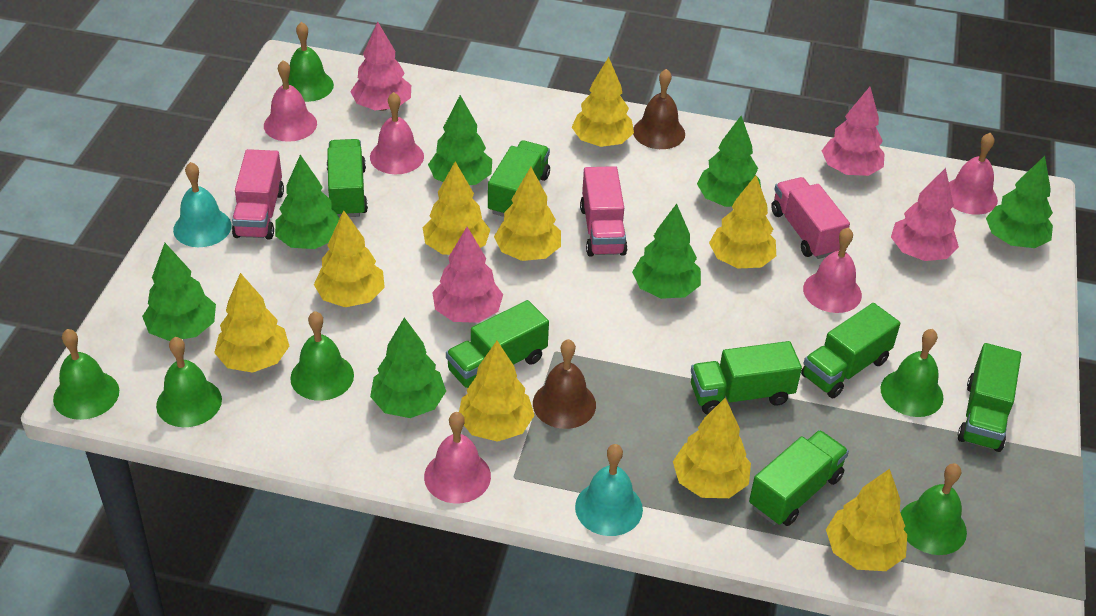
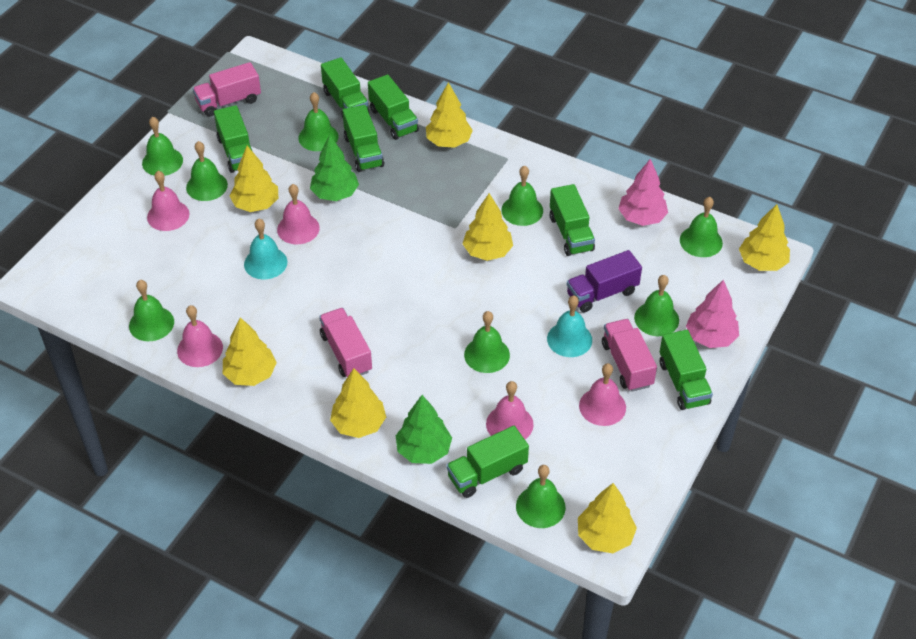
brown bell: [533,339,596,429] [633,69,685,149] = 2 -> none = 0
green bell: [53,329,119,420] [156,337,222,427] [282,22,334,102] [290,311,354,401] [880,329,944,417] [901,463,967,555] = 6 -> [129,280,174,341] [142,117,183,176] [186,141,228,201] [298,92,339,151] [464,311,510,373] [501,166,543,226] [516,465,566,528] [634,275,679,336] [680,197,723,257] = 9
green tree: [142,243,216,341] [275,155,340,249] [370,317,446,418] [428,95,492,185] [632,204,701,299] [697,116,761,207] [986,156,1053,248] = 7 -> [310,135,359,201] [396,395,452,464] = 2
pink tree: [350,21,411,111] [432,227,503,323] [822,87,885,176] [891,168,959,261] = 4 -> [618,159,668,226] [686,280,739,348] = 2
purple truck: none = 0 -> [567,250,642,312] = 1
yellow tree: [214,273,289,373] [314,210,385,307] [423,161,490,255] [459,341,535,442] [494,167,561,261] [572,57,634,147] [673,398,751,498] [709,175,776,269] [826,469,907,571] = 9 -> [223,317,277,386] [230,146,278,212] [330,368,386,438] [426,82,473,148] [463,193,513,261] [578,483,637,553] [739,204,790,271] = 7

